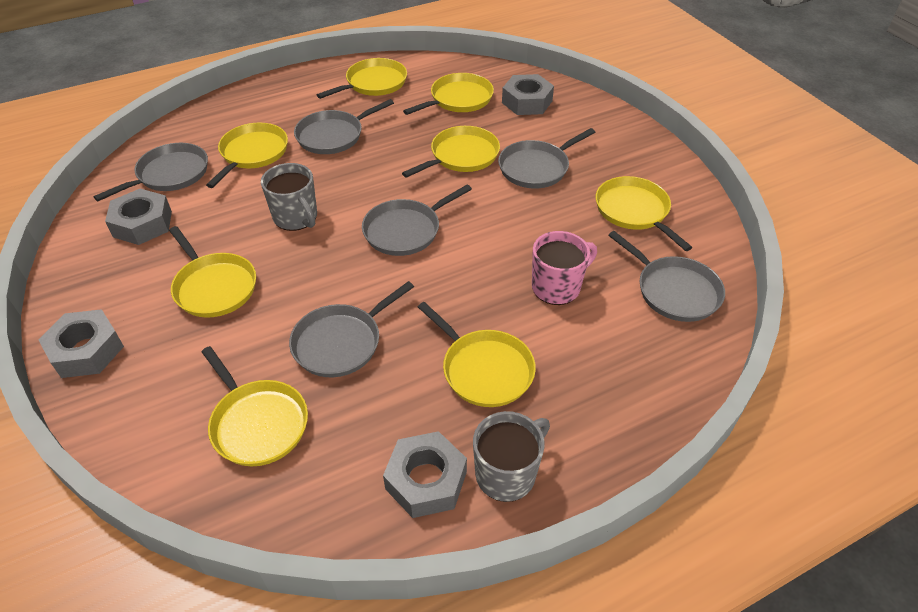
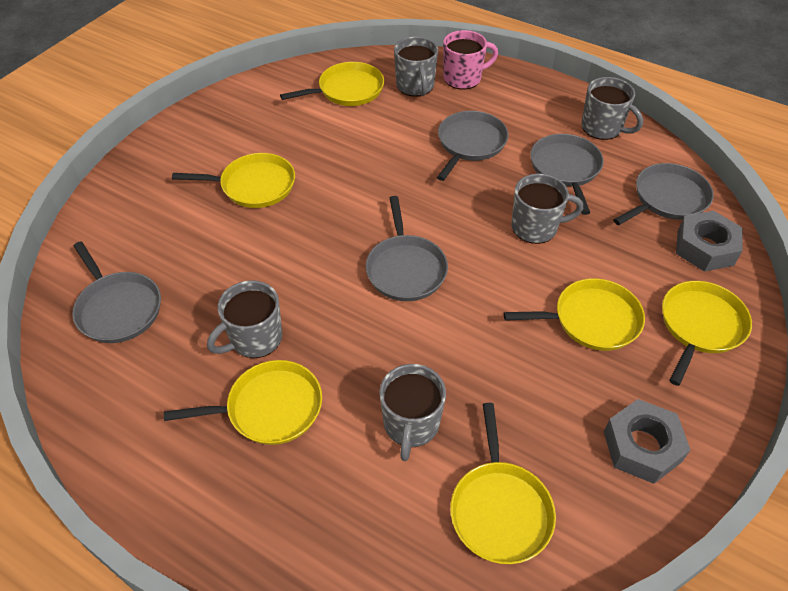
grey mug: [261,163,317,231] [473,411,550,502] = 2 -> [207,280,282,358] [379,364,446,461] [394,37,438,97] [511,174,583,244] [581,77,643,140] = 5
grey nut: [38,309,124,378] [105,189,172,245] [383,431,467,518] [502,74,554,115] = 4 -> [604,399,690,484] [676,211,743,272] = 2
grey pan: [94,143,208,201] [289,281,414,377] [294,99,394,154] [362,184,472,256] [498,128,595,188] [608,231,725,322] = 6 -> [72,241,161,343] [366,196,448,301] [437,111,508,181] [530,134,604,215] [613,163,714,225] = 5
yellow pan: [169,226,256,318] [202,346,308,466] [206,123,288,188] [317,58,407,99] [402,126,500,178] [403,73,494,115] [418,302,536,407] [596,176,693,251] = 8 -> [164,360,322,445] [172,153,295,208] [280,62,384,106] [450,403,556,564] [504,278,645,351] [662,281,752,386] = 6

